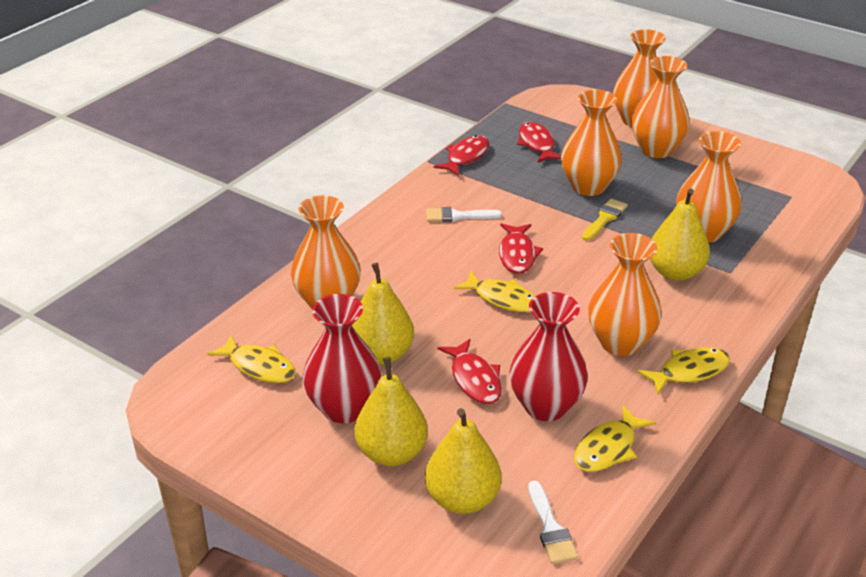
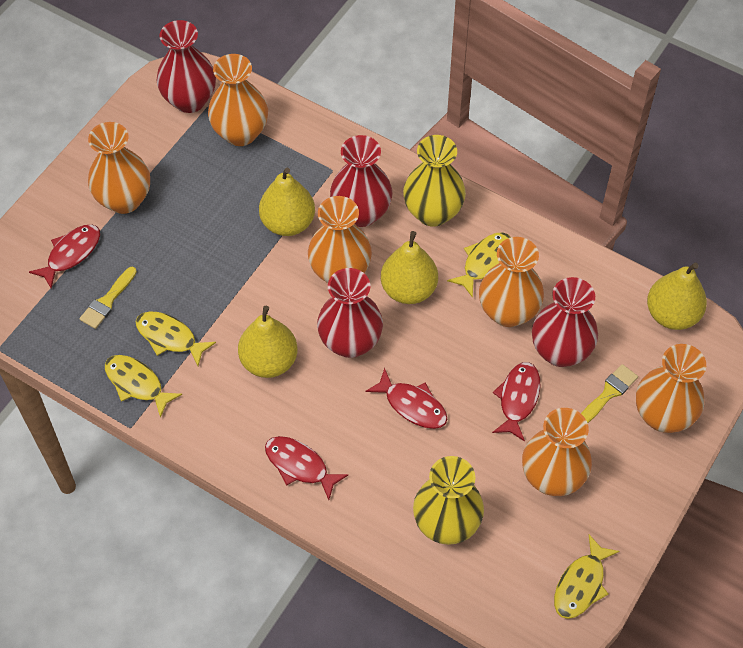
red vase: [303,294,381,423] [509,292,588,421] = 2 -> [156,20,216,113] [317,268,383,358] [330,135,393,227] [532,277,598,367] = 4
white brush: [426,207,502,222] [528,481,578,564] = 2 -> none = 0
yellow brush: [582,199,628,241] = 1 -> [79,267,137,329] [581,364,638,423] = 2
yellow vase: none = 0 -> [403,135,466,227] [413,456,484,545] = 2

